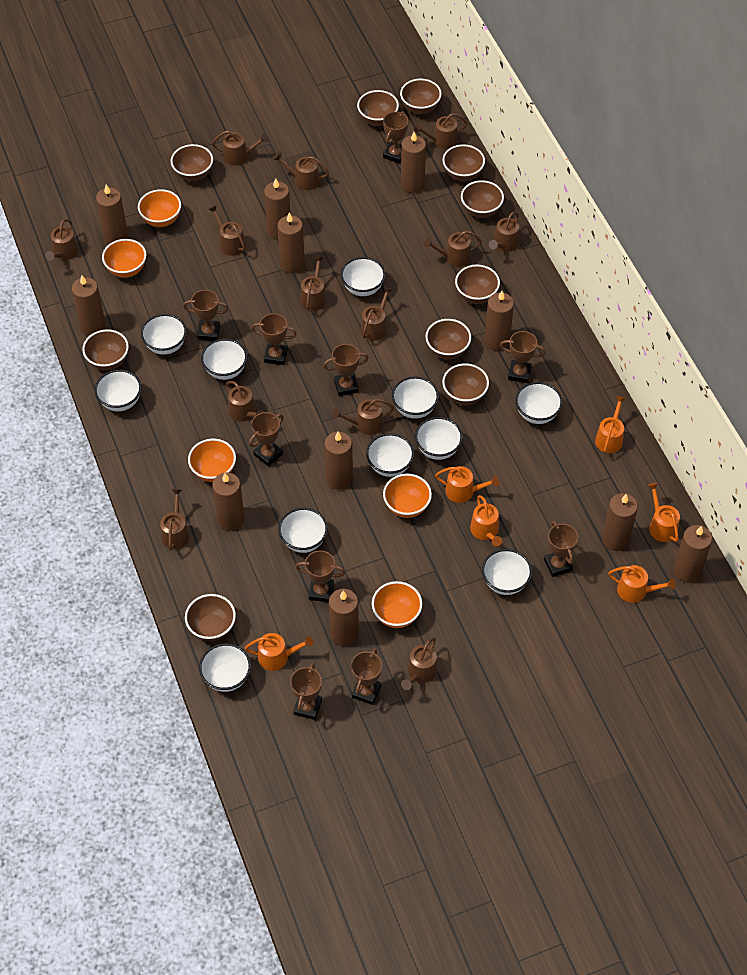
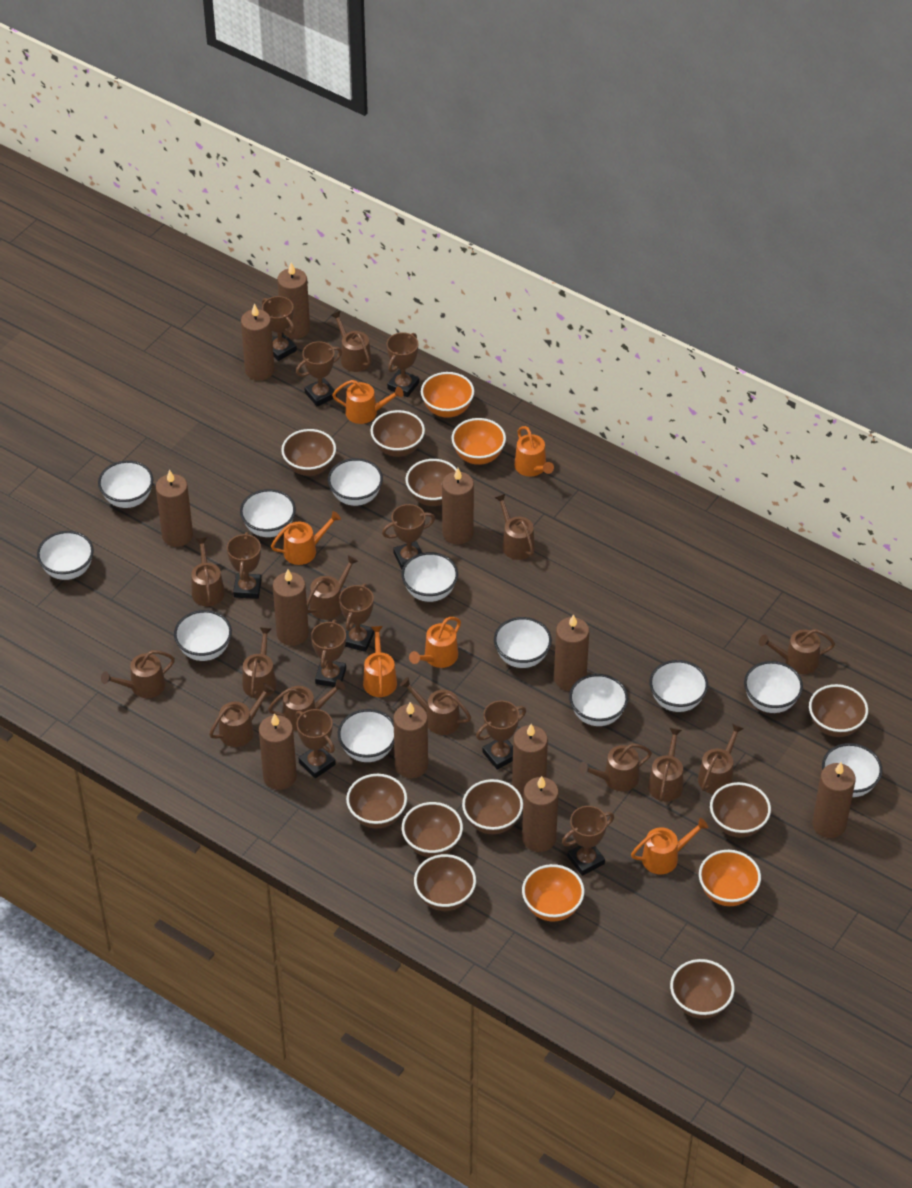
orange bowl: [102,239,146,278] [138,189,181,227] [188,439,236,482] [372,581,422,628] [383,474,432,518] = 5 -> [421,372,474,418] [451,418,506,465] [522,864,584,922] [699,850,761,906] = 4
white bowl: [94,370,141,411] [141,314,187,355] [199,643,251,692] [201,339,247,380] [278,508,328,553] [341,257,385,296] [366,433,414,477] [392,376,439,419] [415,417,463,460] [482,549,532,595] [516,382,563,424] = 11 -> [37,531,94,580] [98,460,153,508] [174,610,232,661] [240,489,296,537] [328,458,383,506] [338,709,394,762] [401,552,458,602] [494,617,552,668] [569,674,628,726] [649,660,708,712] [744,661,803,713] [822,743,882,797] = 12

